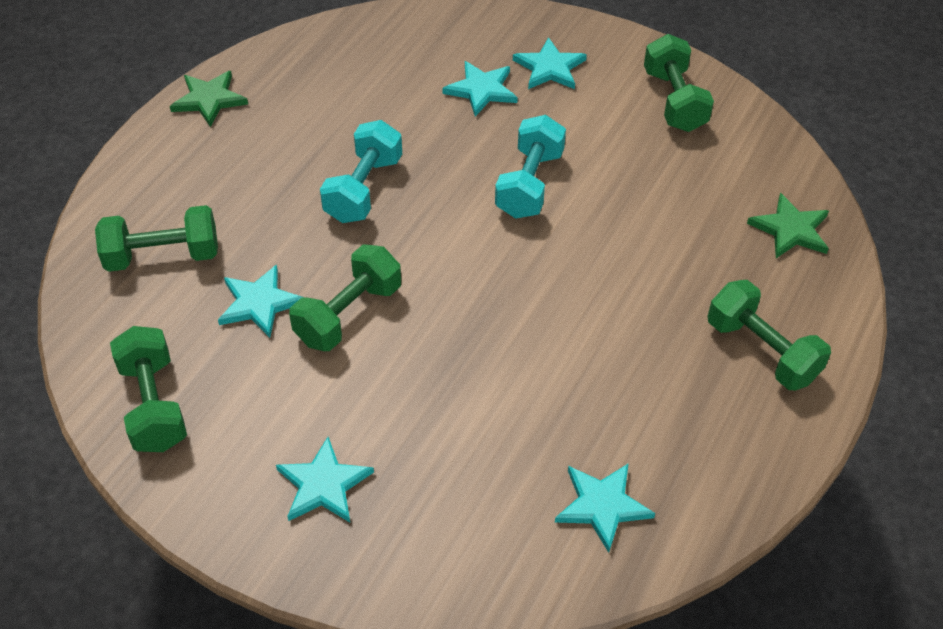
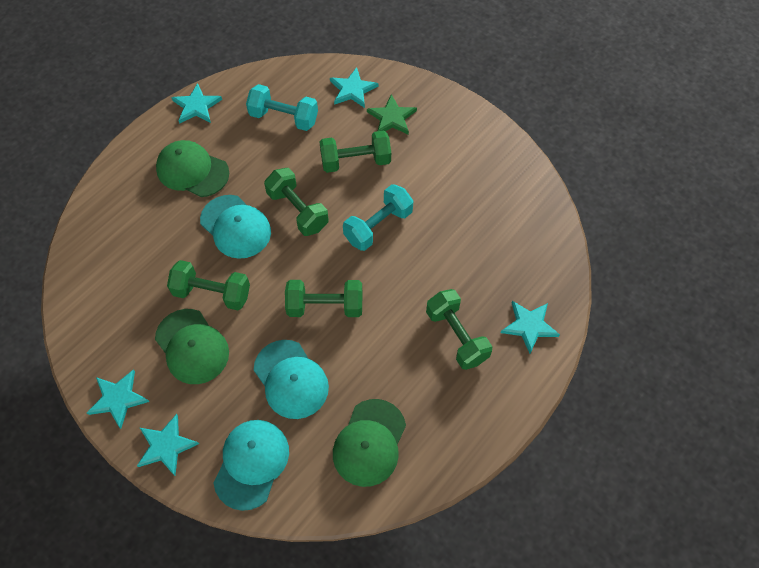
green cap: none = 0 -> [155,309,229,384] [156,140,229,197] [333,399,406,487] = 3
green star: [170,71,248,127] [747,193,829,258] = 2 -> [367,94,417,135] = 1
turquoise cap: none = 0 -> [200,195,271,259] [213,420,289,511] [254,340,329,419] = 3

